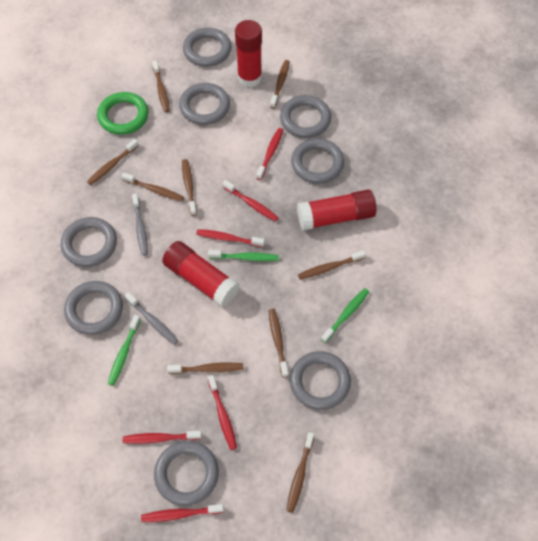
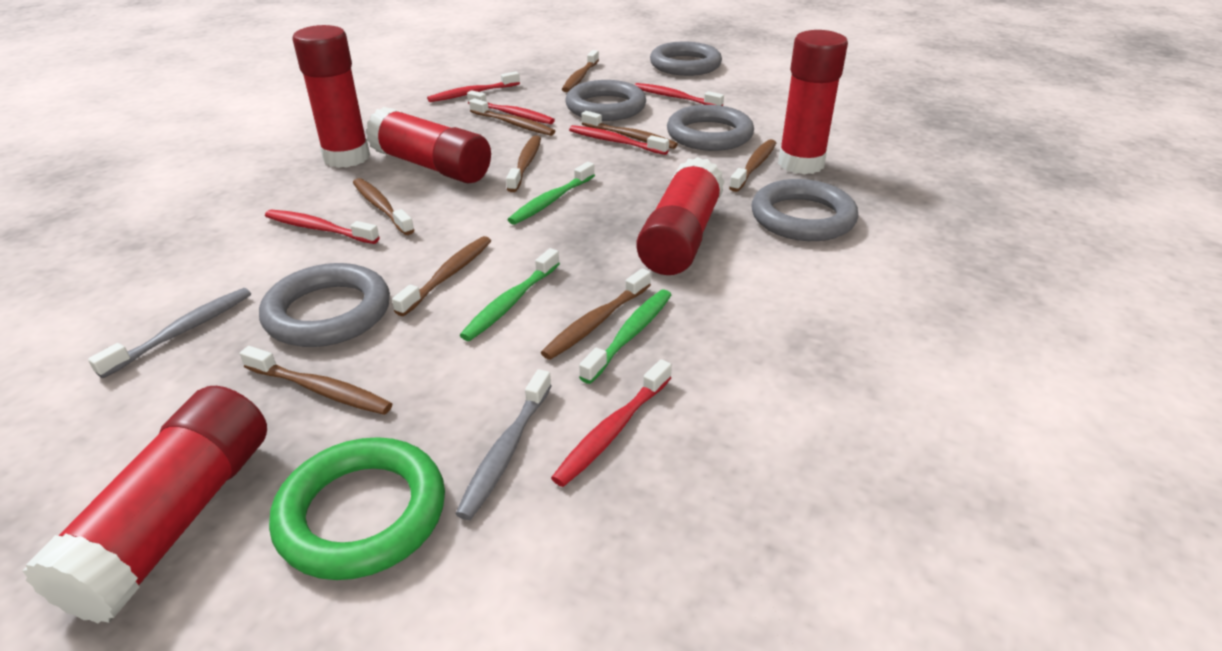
grey ring: [61,217,117,267] [64,281,123,335] [154,441,219,506] [179,83,230,125] [183,28,231,67] [280,95,331,138] [290,351,351,410] [291,138,344,184] = 8 -> [259,263,390,347] [565,80,646,121] [650,42,722,76] [667,105,754,151] [751,179,858,241] = 5
red glue stick: [162,241,240,307] [235,20,262,87] [297,190,376,231] = 3 -> [23,386,267,624] [292,25,370,168] [365,107,491,184] [636,157,725,275] [778,30,848,174] = 5

